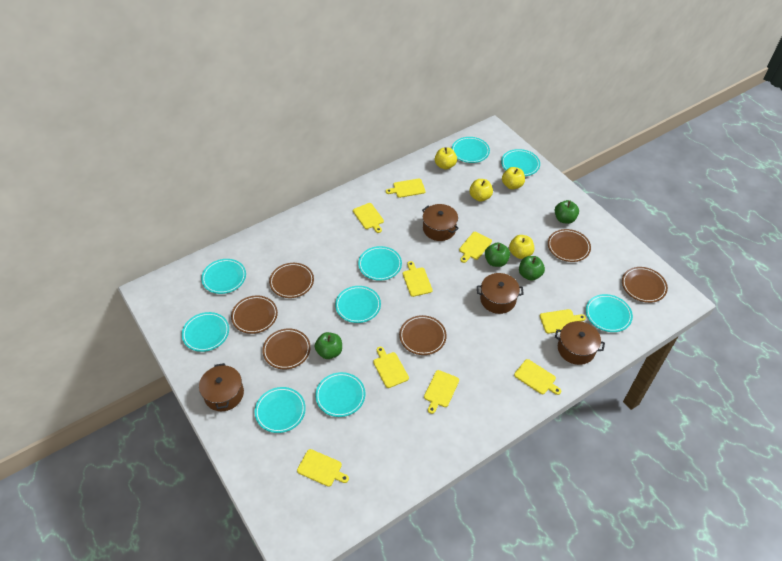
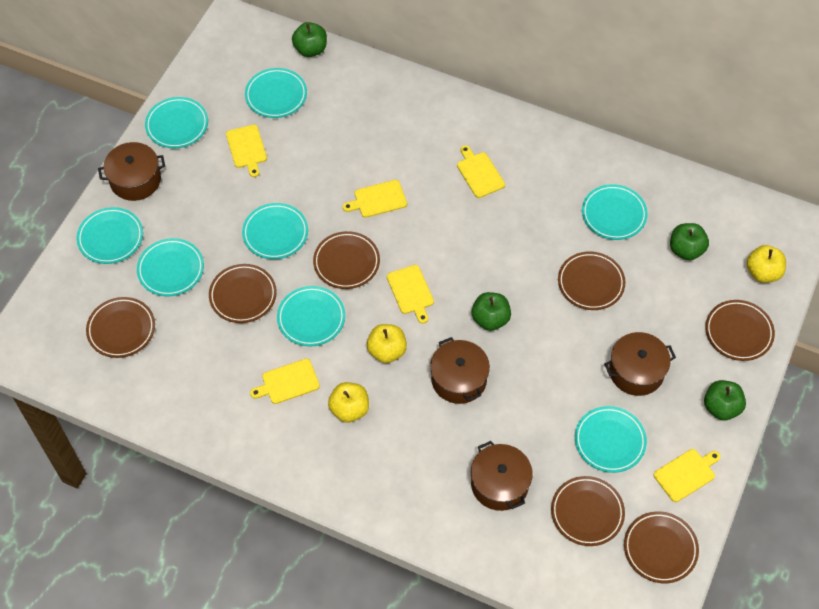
brown plate: [231,296,278,334] [262,329,311,369] [269,263,314,298] [399,315,447,355] [548,229,591,262] [622,267,668,303] = 6 -> [86,297,155,358] [209,264,277,323] [313,231,380,289] [551,476,625,546] [558,251,625,310] [624,511,699,583] [705,300,775,361] = 7
turquoise plate: [182,312,229,352] [201,259,246,294] [255,387,306,433] [315,372,365,417] [335,286,381,323] [358,246,402,281] [452,137,490,163] [501,149,540,176] [586,294,633,332] = 9 -> [77,207,143,264] [137,238,204,296] [145,97,208,148] [242,203,308,259] [245,68,307,118] [277,286,345,346] [575,406,647,473] [582,184,648,240] = 8
yellow apple: [435,147,457,170] [469,179,493,202] [502,167,525,190] [509,235,534,259] = 4 -> [328,382,369,422] [367,324,407,363] [746,245,786,283] = 3
yellow cutting board: [297,449,349,487] [353,203,384,233] [373,347,409,388] [386,178,425,198] [403,261,433,297] [424,370,459,414] [459,232,492,263] [514,359,561,395] [540,309,586,334] = 9 -> [226,125,267,177] [250,359,320,404] [343,180,407,218] [387,265,434,324] [457,145,505,198] [654,449,720,502] = 6

